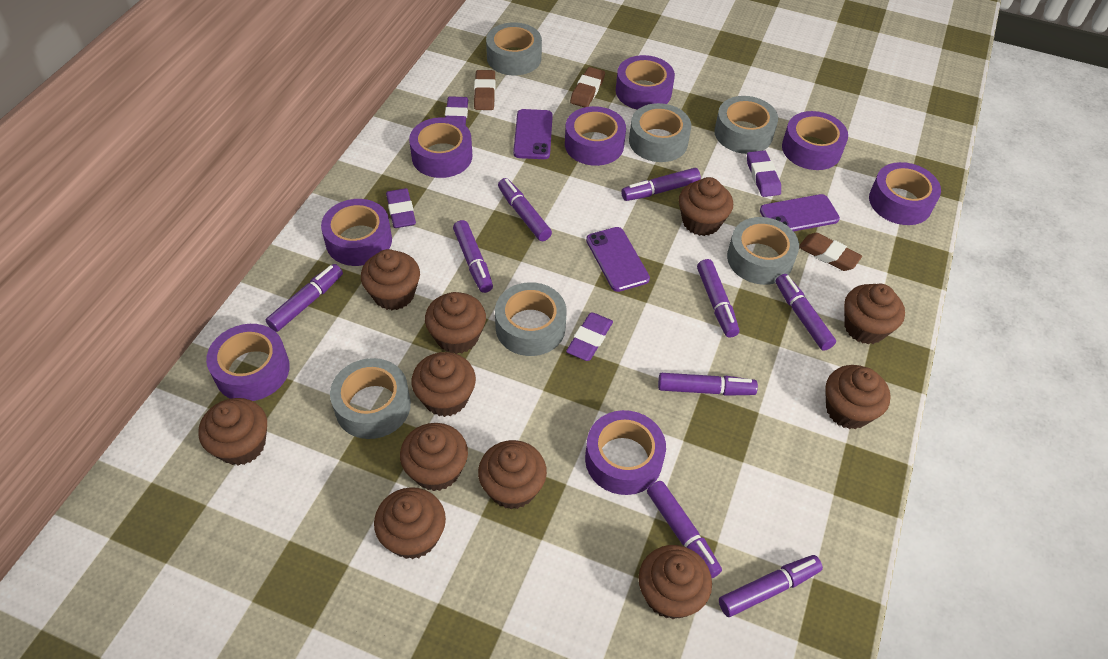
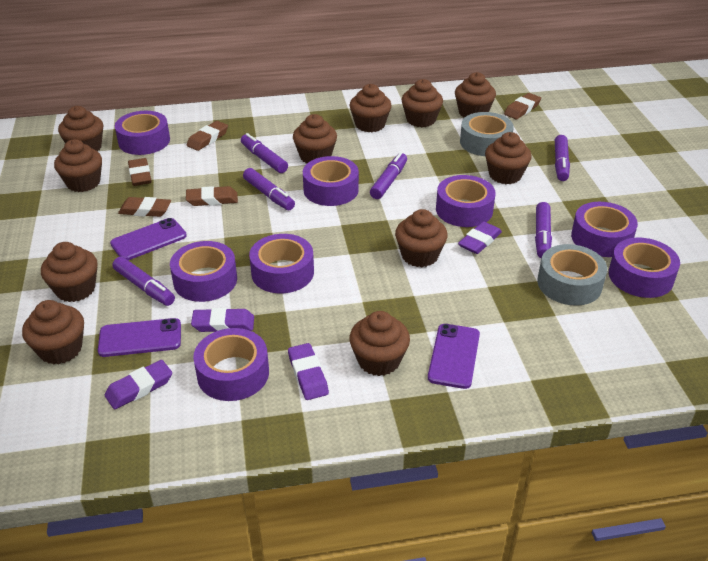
brown eraser: [474,70,495,110] [570,67,605,107] [799,233,862,271] = 3 -> [118,197,171,217] [128,158,152,186] [186,186,238,206] [187,121,228,151] [504,93,541,119] = 5
grey tape: [330,358,411,439] [486,22,542,76] [495,282,567,356] [629,103,691,162] [714,96,778,154] [727,217,799,285] = 6 -> [460,112,514,156] [537,244,607,306] = 2
purple marker: [266,264,343,332] [453,220,493,293] [498,178,552,241] [621,168,701,201] [647,481,722,578] [658,373,758,396] [697,259,739,338] [719,555,823,617] [775,274,836,351] = 9 -> [113,257,175,306] [241,133,288,173] [243,168,295,210] [370,152,407,199] [535,202,552,258] [555,135,570,181] = 6

